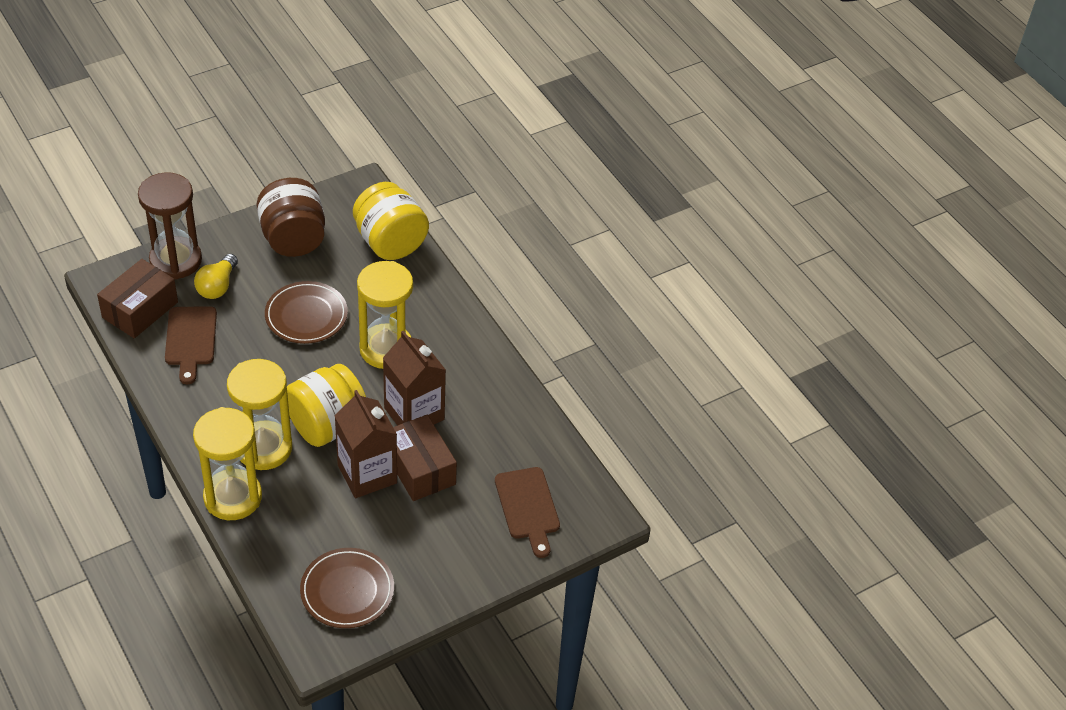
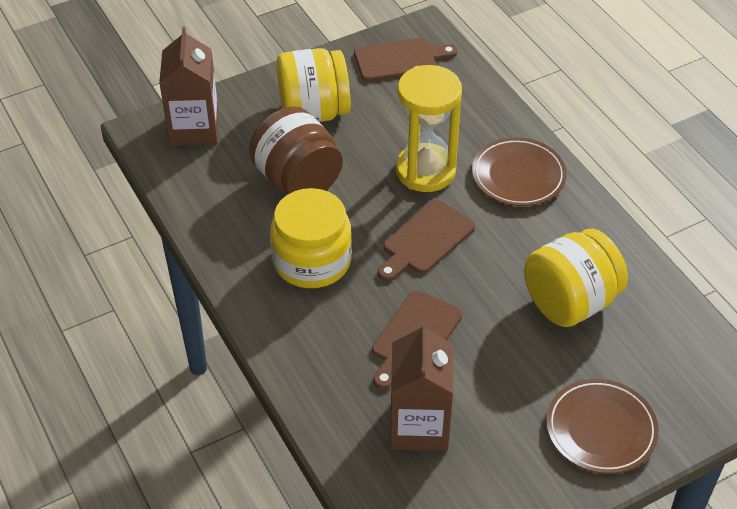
brown box: [97,259,178,338] [393,415,457,501] = 2 -> none = 0
brown cutting board: [165,306,217,384] [495,467,560,558] = 2 -> [354,38,458,82] [372,290,462,390] [378,200,475,281] = 3
brown hourglass: [138,172,202,280] = 1 -> none = 0
yellow hourglass: [193,407,262,520] [227,359,292,470] [357,261,413,369] = 3 -> [396,65,462,192] = 1
yellow jar: [287,364,366,447] [353,182,429,260] = 2 -> [270,188,352,288] [277,48,351,122] [524,229,628,327] = 3
yellow light bulb: [194,254,238,299] = 1 -> none = 0

